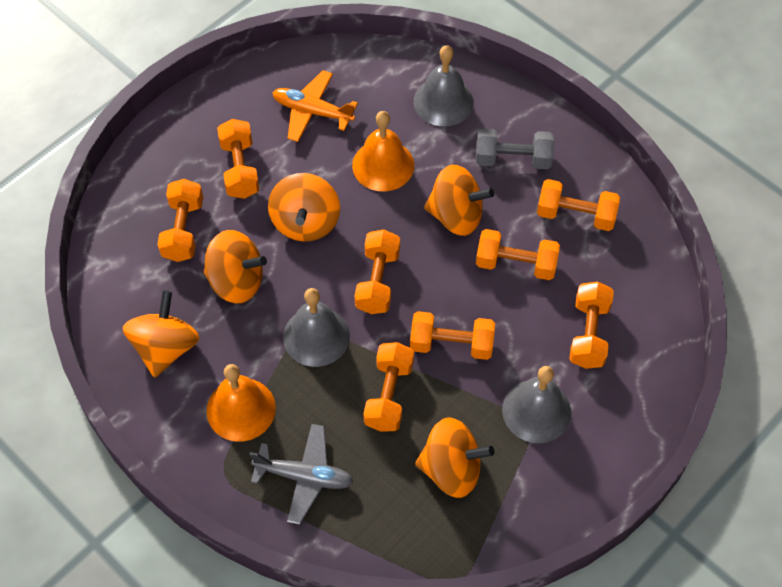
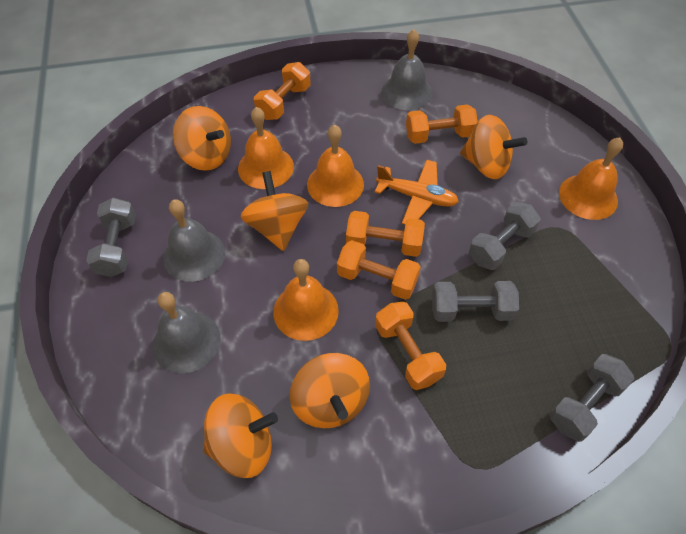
grey dumbbell: [476,128,554,169] = 1 -> [86,197,136,277] [432,281,519,322] [469,202,541,270] [550,354,634,442] = 4
grey plane: [249,424,353,525] = 1 -> none = 0
orange bell: [207,364,276,442] [352,111,414,191] = 2 -> [238,107,294,189] [273,259,339,341] [307,125,364,207] [559,137,623,220] = 4
orange dumbbell: [157,179,203,262] [217,119,259,199] [355,230,400,314] [363,342,414,432] [410,311,495,360] [476,229,560,280] [537,179,620,231] [569,282,614,369] = 8 -> [254,62,311,120] [337,240,421,300] [346,211,425,257] [375,302,446,390] [406,104,478,144] = 5

